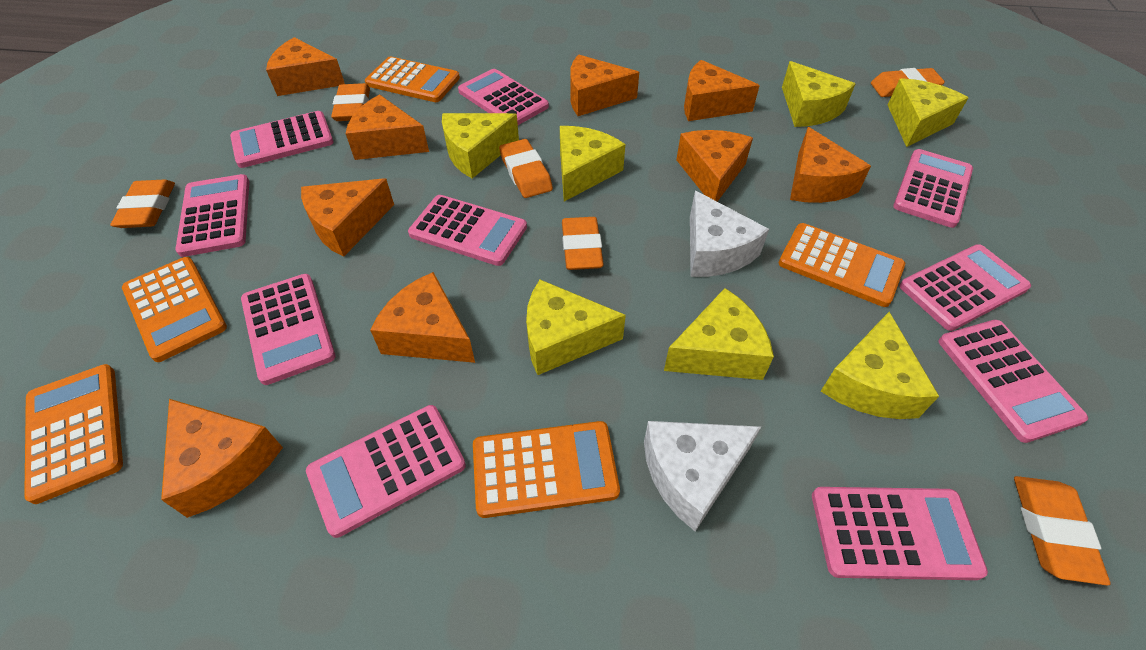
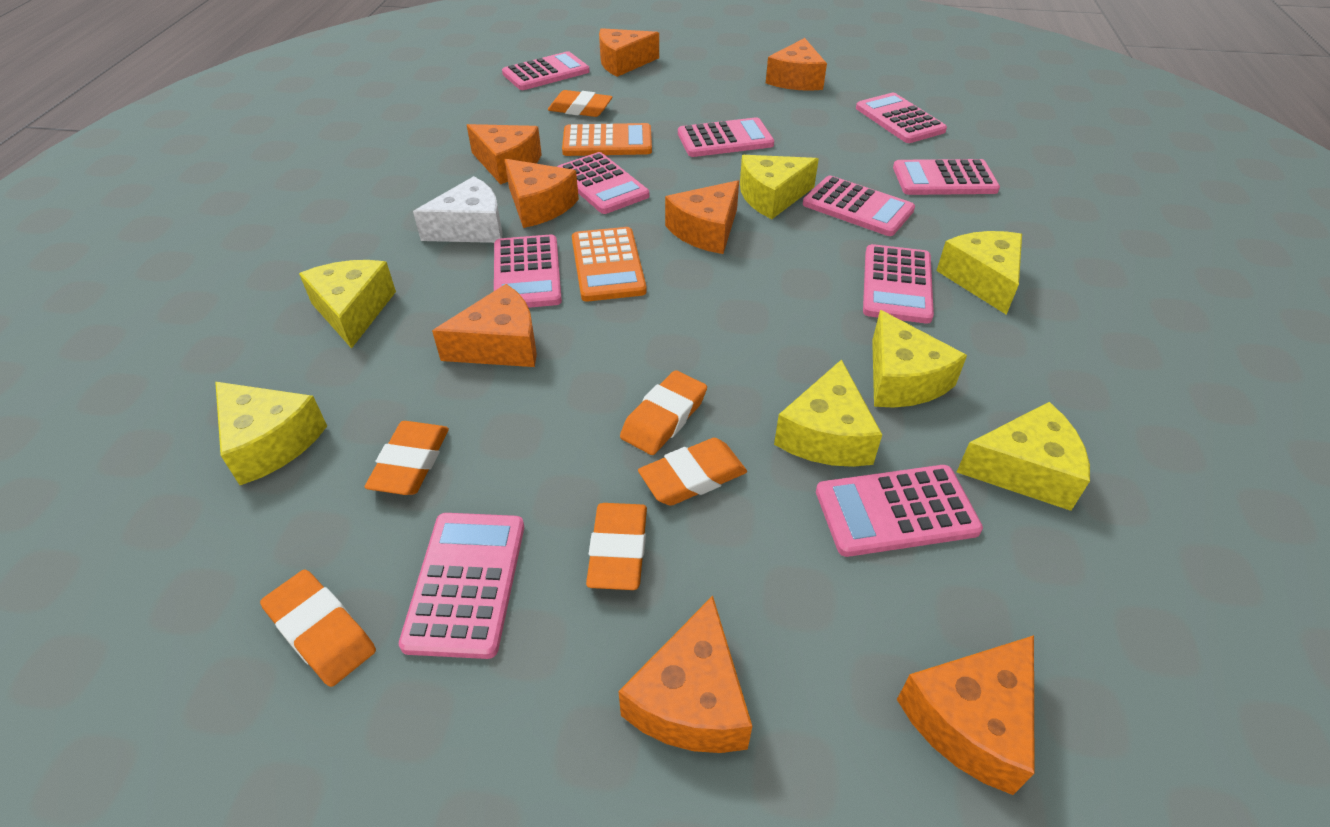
orange calculator: [24,364,123,504] [122,257,227,362] [365,56,460,102] [473,421,620,518] [779,223,905,307] = 5 -> [562,123,652,156] [572,227,647,302] = 2
orange cheese: [161,399,283,518] [266,37,345,96] [301,178,394,257] [346,95,429,160] [370,272,475,363] [570,55,639,116] [676,130,753,202] [684,60,760,121] [790,127,871,203] = 9 -> [432,284,537,367] [467,124,542,185] [504,159,579,228] [599,28,659,77] [618,596,752,753] [665,180,739,254] [766,38,827,91] [897,635,1035,795] = 8
white cheese: [644,421,761,531] [690,191,769,277] = 2 -> [413,176,503,243] = 1

